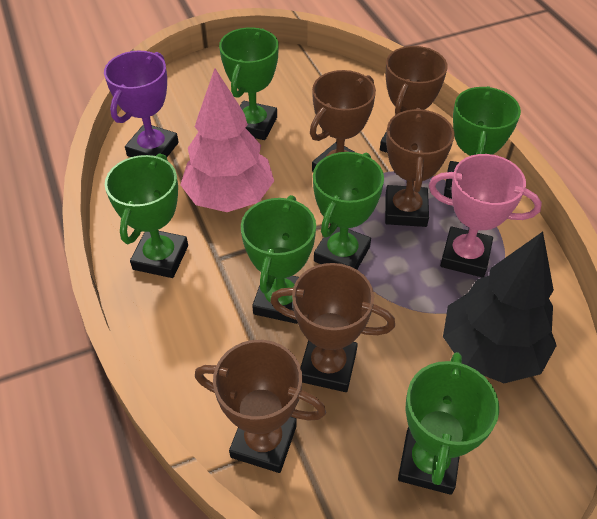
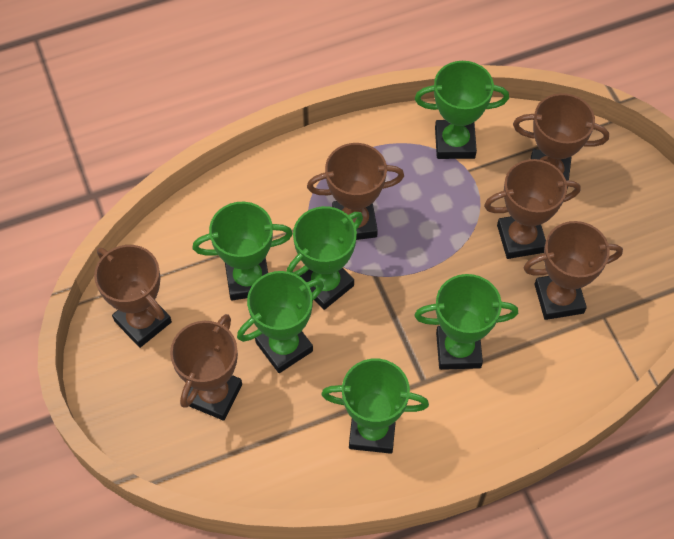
black tree: [443,232,557,383] = 1 -> none = 0
brown trophy: [195,340,326,473] [270,263,395,392] [310,70,376,172] [380,46,448,153] [385,108,454,227] = 5 -> [94,245,172,348] [170,314,242,421] [307,143,404,240] [484,159,581,259] [513,93,609,189] [524,221,623,320] = 6
pink tree: [180,68,274,212] = 1 -> none = 0
pink trophy: [429,154,542,278] = 1 -> none = 0
purple trophy: [104,51,179,157] = 1 -> none = 0

